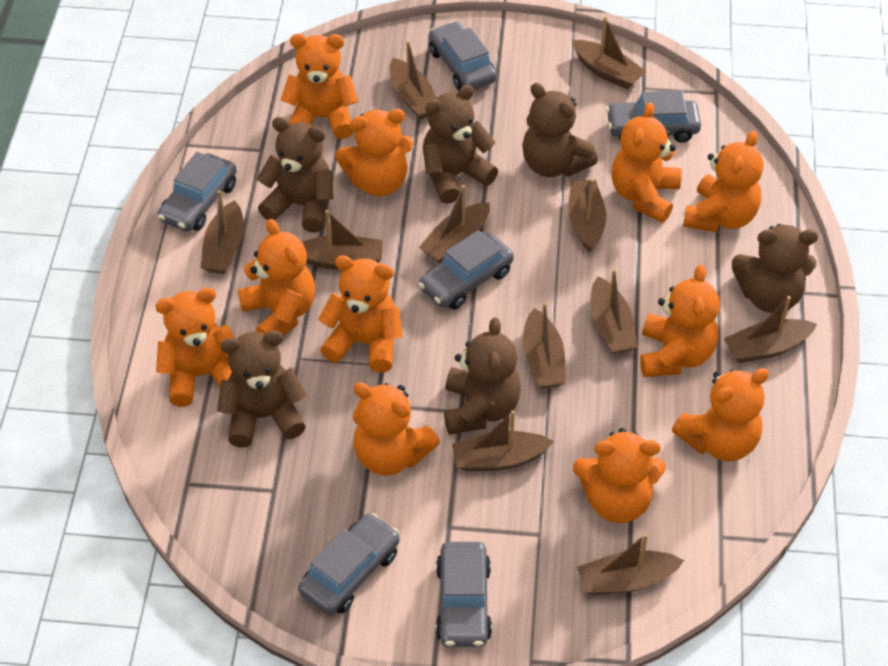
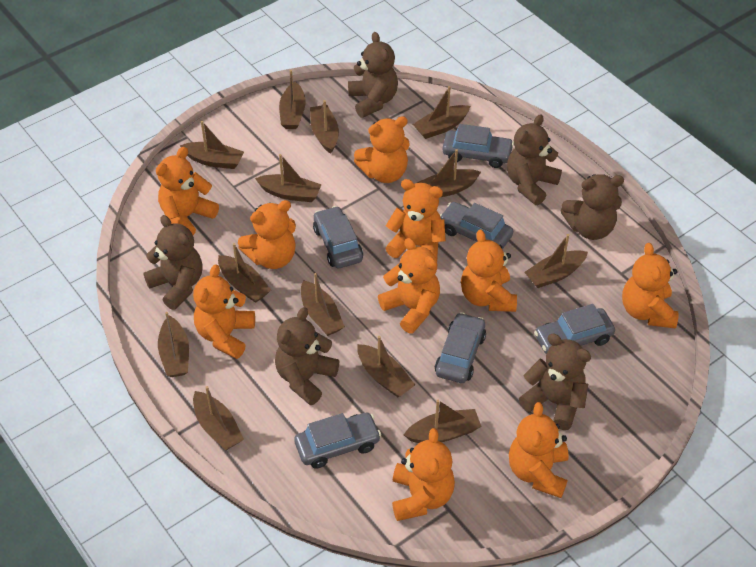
brown boat: [200,190,244,274] [302,210,383,269] [390,41,436,120] [419,185,490,264] [452,410,554,472] [523,302,566,389] [568,179,606,253] [572,16,647,89] [577,533,684,595] [590,269,638,354] [724,296,817,363] = 11 -> [158,312,189,377] [180,121,244,169] [193,386,244,450] [218,243,271,303] [255,154,322,202] [279,70,306,129] [301,273,345,336] [310,100,339,154] [357,336,415,397] [404,400,481,443] [413,86,470,139] [417,149,481,197] [524,234,588,288] = 13
orange teddy bear: [155,287,236,407] [238,219,315,336] [281,34,359,139] [318,255,402,373] [335,109,414,196] [353,382,440,476] [573,428,666,523] [611,102,682,223] [640,265,720,377] [672,368,769,461] [683,130,764,232] = 11 -> [156,147,219,235] [193,264,255,359] [238,200,296,269] [354,116,410,183] [378,238,440,334] [385,179,446,260] [392,428,455,521] [461,230,517,312] [509,402,569,498] [622,243,679,329] = 10

